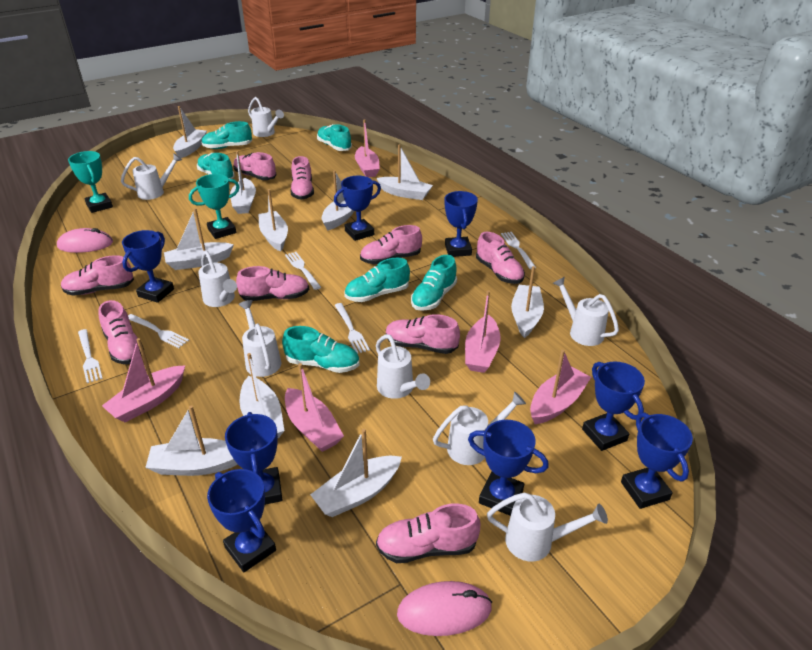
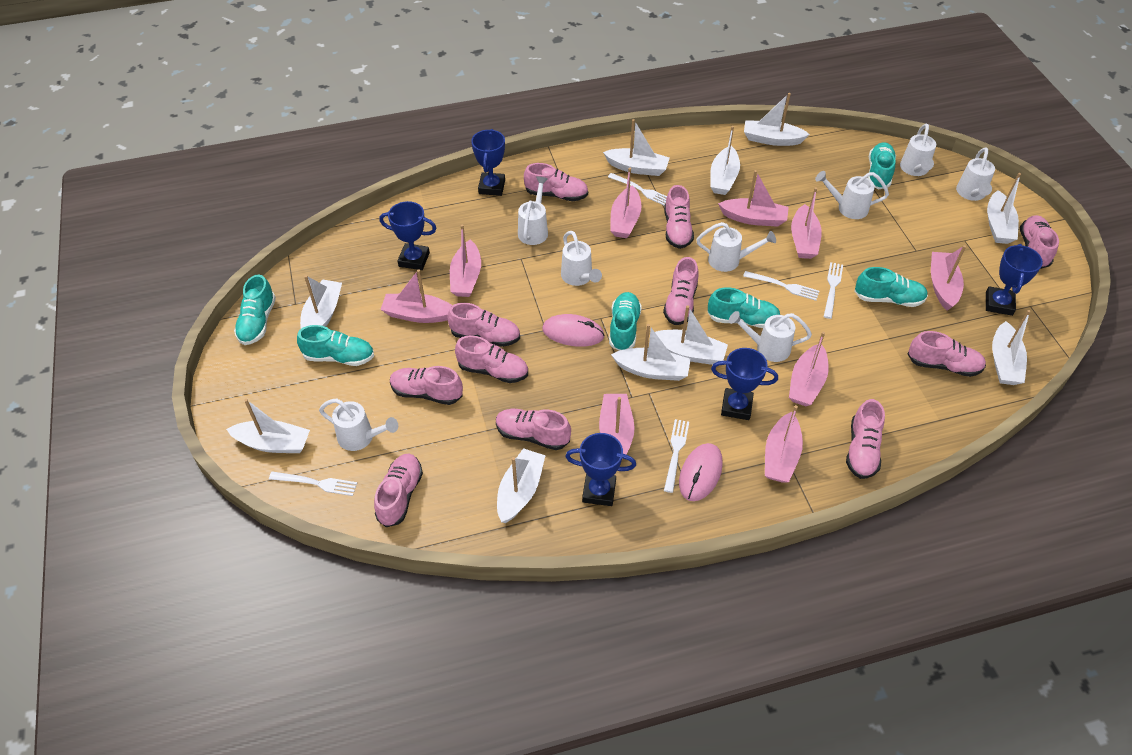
blue trophy: [122,230,174,303] [207,469,276,572] [225,412,282,505] [334,176,381,241] [445,191,478,257] [468,420,549,516] [582,362,645,451] [621,412,693,509] = 8 -> [380,201,437,270] [471,129,505,196] [565,433,636,506] [711,348,778,420] [986,244,1043,316] = 5
pink boat: [102,338,185,422] [285,363,344,452] [355,119,380,177] [465,290,500,373] [530,350,591,424] = 5 -> [380,269,452,323] [450,225,481,297] [599,394,635,459] [610,168,642,238] [718,170,789,227] [765,405,803,483] [789,332,829,406] [791,187,822,259] [931,245,966,310] = 9
pink shoe: [61,255,134,296] [98,300,144,364] [233,152,276,180] [236,266,309,301] [291,156,314,200] [360,225,422,264] [376,503,480,563] [386,314,460,354] [476,232,525,284] = 9 -> [374,454,423,527] [390,366,463,405] [447,303,520,347] [455,336,528,383] [496,409,571,450] [524,163,588,201] [663,257,699,325] [664,185,694,249] [846,399,885,479] [908,331,986,377] [1020,215,1059,269] = 11
turquoise trophy: [68,151,113,213] [189,174,240,239] = 2 -> none = 0

